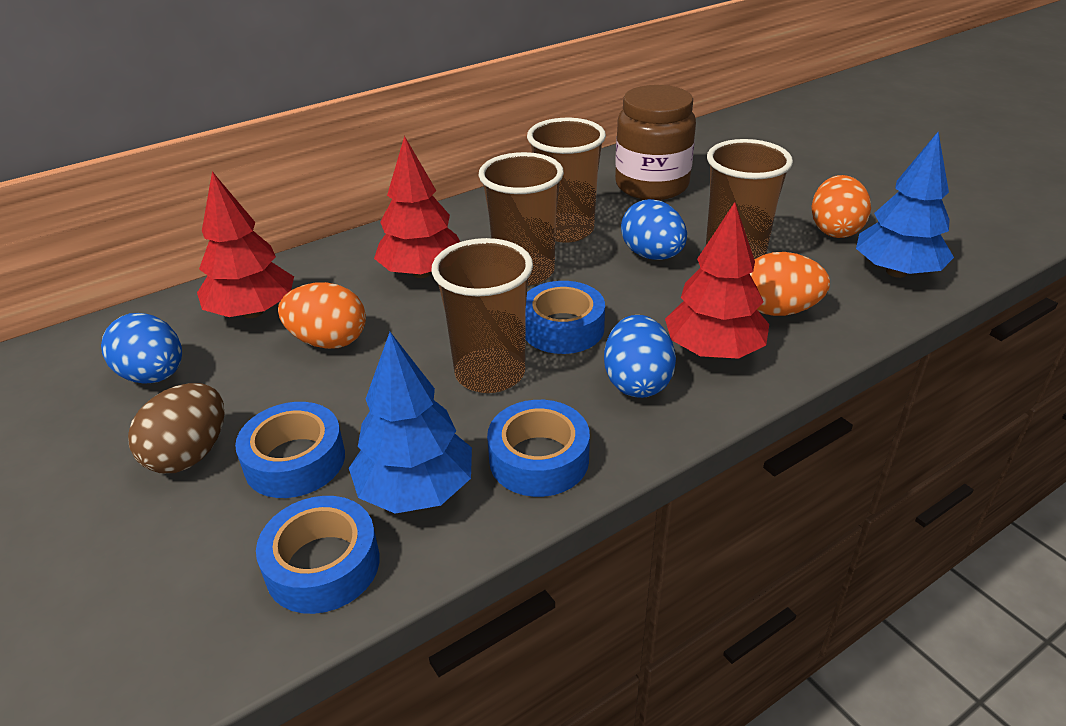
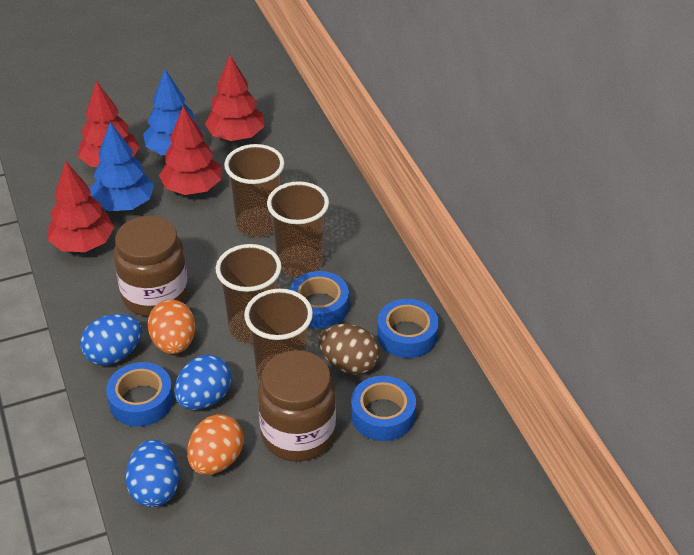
brown jar: [615,85,696,200] = 1 -> [113,216,188,317] [258,350,336,462] = 2
orange egg: [278,282,366,349] [749,252,830,316] [812,175,871,238] = 3 -> [148,300,195,354] [187,414,243,475] = 2
red tree: [197,171,294,318] [374,136,460,278] [665,202,769,359] = 3 -> [48,161,114,252] [78,81,140,167] [159,106,221,195] [205,55,264,141] = 4

